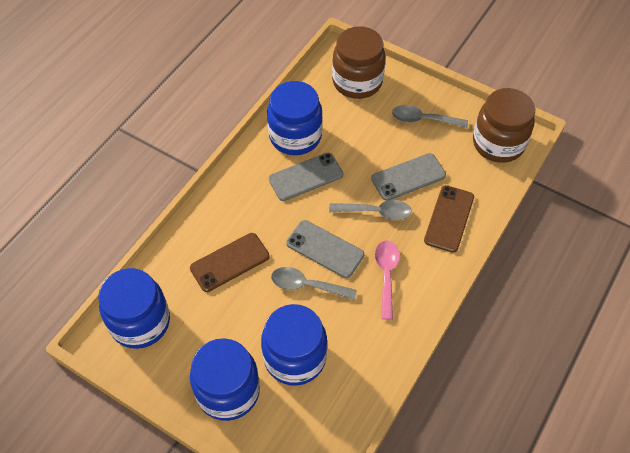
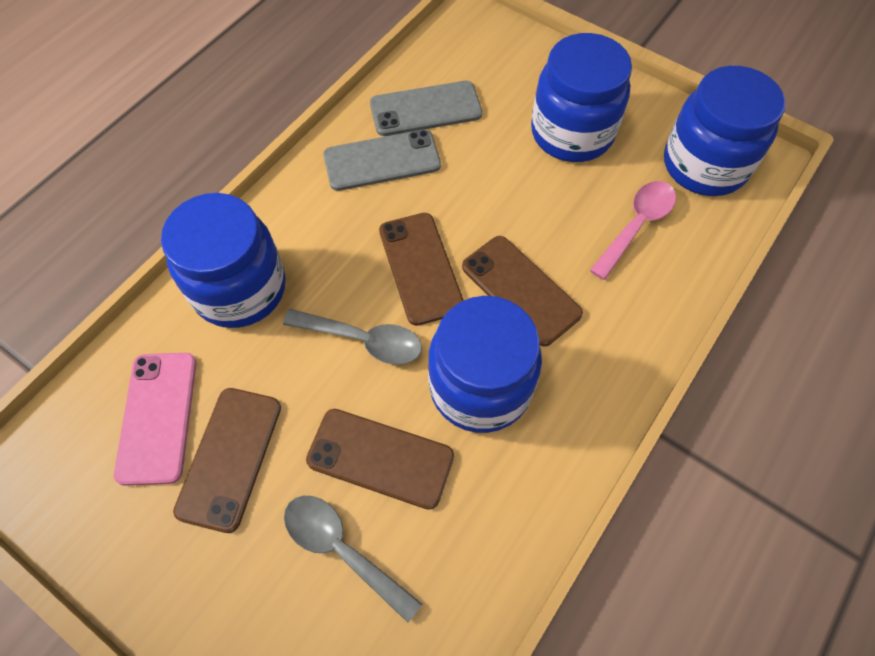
brown jar: [332,26,385,99] [473,88,535,163] = 2 -> none = 0
brown phone: [190,233,269,292] [424,185,474,253] = 2 -> [173,388,281,533] [306,409,454,510] [379,213,464,326] [462,236,583,346] = 4
grey phone: [269,153,343,201] [286,220,364,278] [371,153,446,201] = 3 -> [323,129,441,191] [370,81,482,136] = 2
grey spoon: [271,267,357,300] [329,200,412,220] [392,105,468,128] = 3 -> [283,309,422,365] [284,496,422,623] = 2
pink phone: none = 0 -> [114,353,197,486] = 1

